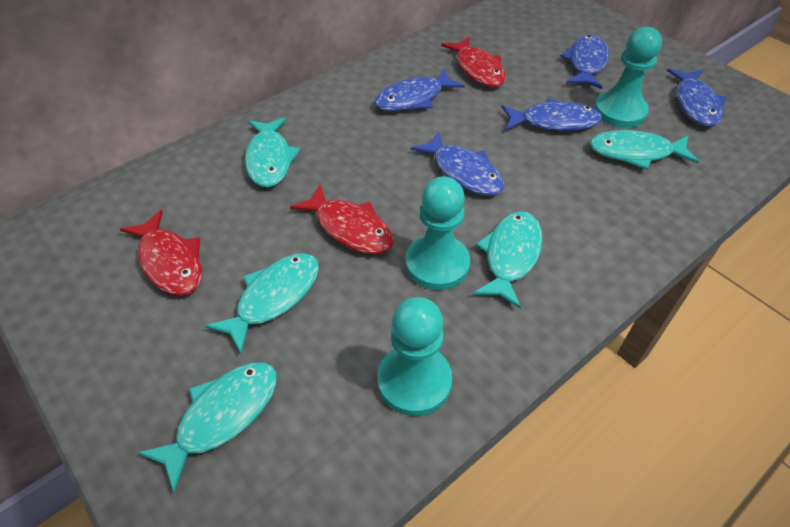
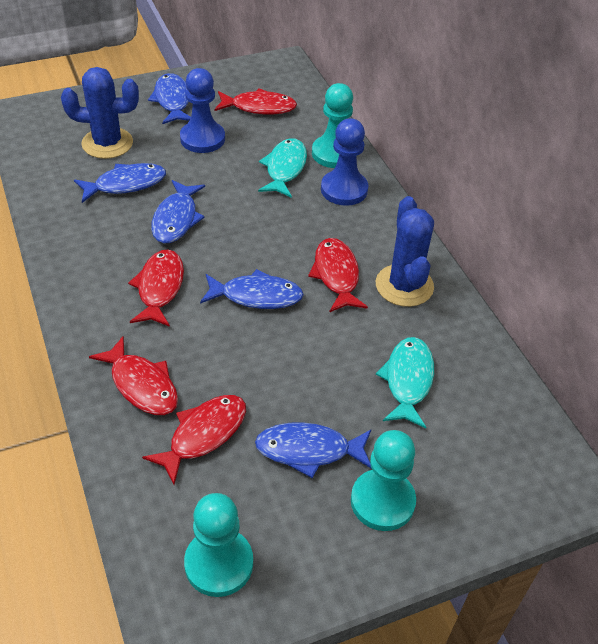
blue cactus: none = 0 -> [61,67,139,159] [376,196,434,307] = 2
blue pawn: none = 0 -> [180,68,225,153] [321,118,368,206] = 2
red fish: [120,210,202,295] [290,185,393,254] [441,36,506,87] = 3 -> [89,336,178,415] [128,249,184,327] [142,395,246,485] [215,88,297,115] [308,238,368,312] = 5
turquoise fish: [138,362,277,493] [205,253,319,354] [245,117,300,187] [473,211,543,309] [590,130,699,170] = 5 -> [258,138,307,198] [376,337,434,429] = 2

